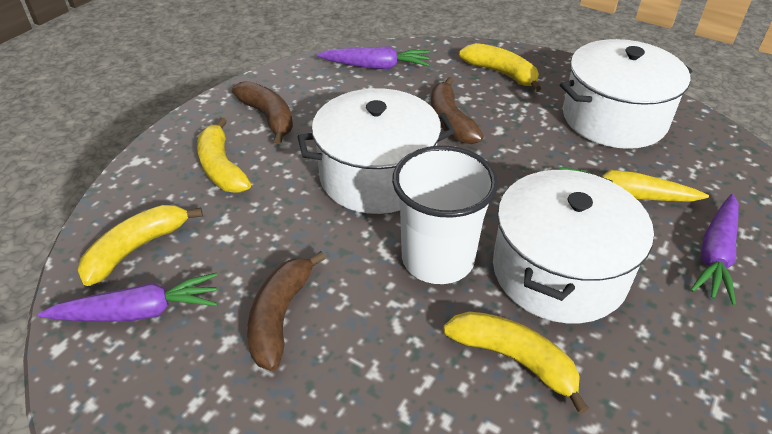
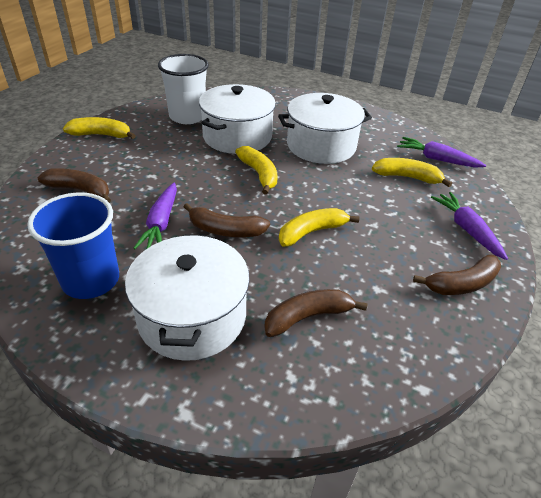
blue cup: none = 0 -> [27,192,119,299] = 1
brown banana: [232,81,293,144] [247,251,325,371] [431,77,484,144] = 3 -> [38,168,111,203] [184,203,270,237] [264,289,368,337] [413,254,501,295] = 4
yellow carrot: [559,167,709,202] = 1 -> none = 0

